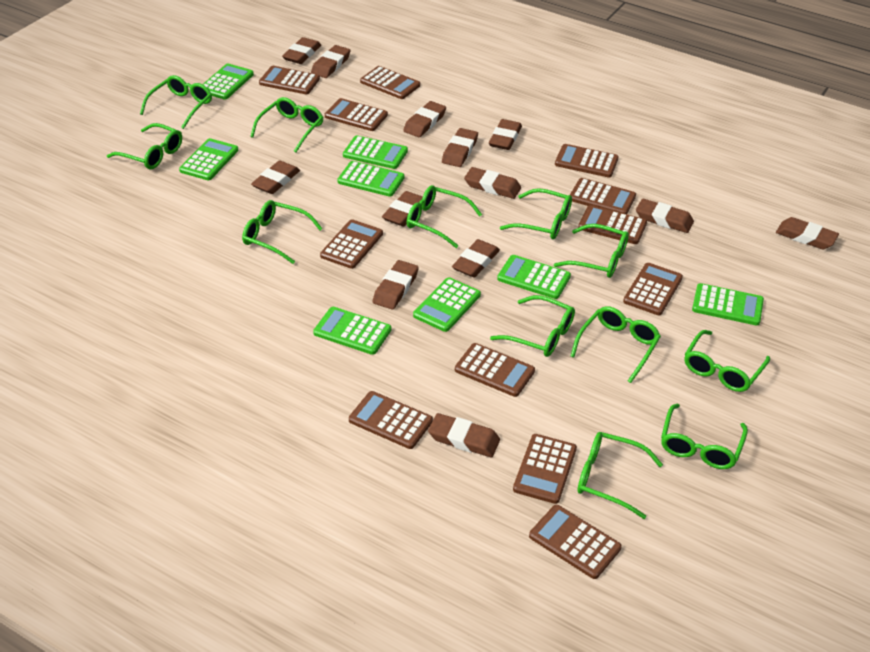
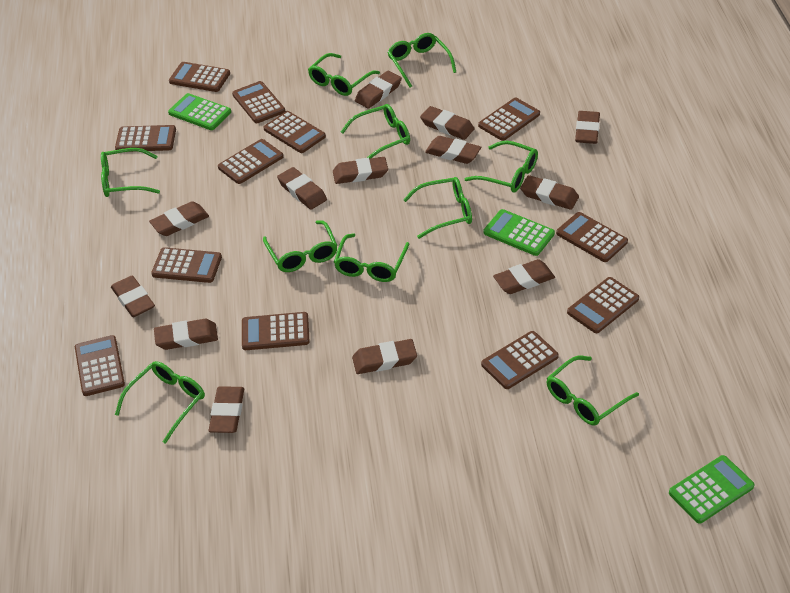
green calculator: [179,138,238,180] [203,63,254,99] [313,307,391,355] [337,161,405,197] [343,135,408,169] [413,277,481,332] [497,255,571,299] [692,283,764,325] = 8 -> [168,93,231,130] [483,209,555,256] [669,455,755,523] = 3
green glasses: [107,123,182,169] [140,75,212,129] [242,200,323,264] [250,97,324,152] [406,185,482,248] [490,295,575,357] [500,188,572,239] [554,224,629,278] [570,306,661,383] [577,432,663,519] [661,404,748,469] [685,330,770,392] = 12 -> [101,148,160,197] [115,361,205,444] [263,220,338,272] [308,53,380,96] [334,233,409,282] [341,104,410,159] [387,33,456,87] [403,177,472,239] [465,141,538,192] [547,355,639,426] = 10

